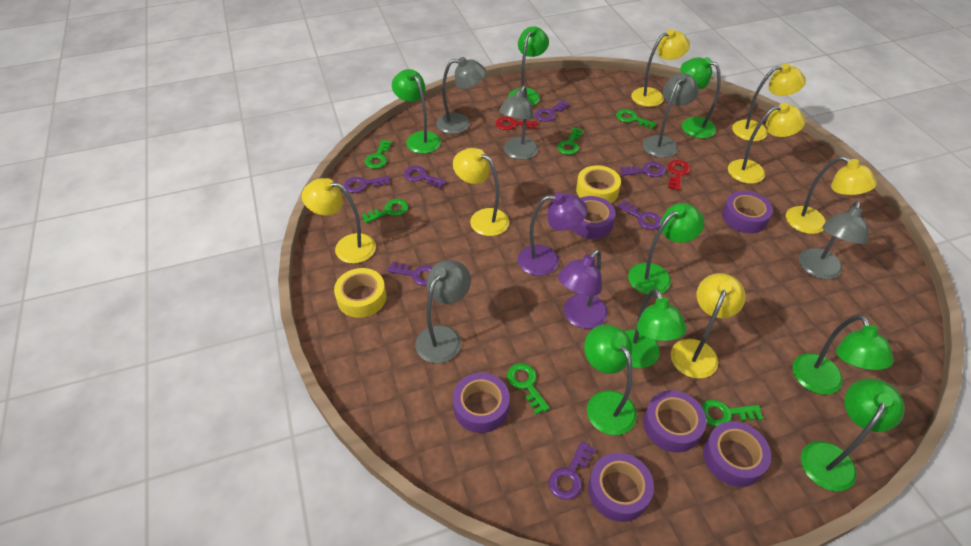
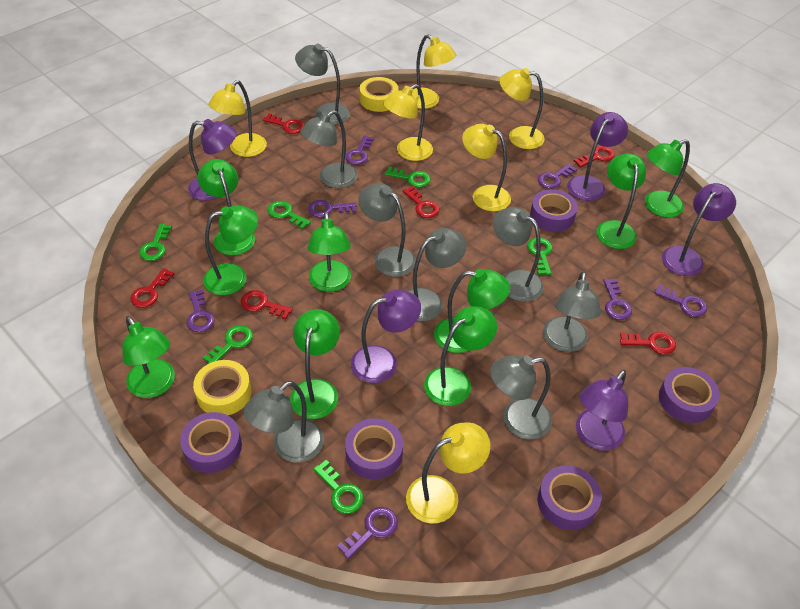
green lamp: [392,69,441,154] [508,26,549,106] [584,324,637,435] [624,289,687,368] [628,203,704,295] [680,57,721,138] [793,315,894,394] [801,378,905,491] = 8 -> [122,316,175,398] [198,159,255,255] [203,205,258,295] [290,309,340,419] [308,212,351,292] [424,306,497,406] [434,269,510,353] [596,153,646,249] [645,139,690,217] = 9
grey lamp: [415,260,471,363] [436,57,486,134] [499,85,539,160] [643,73,699,158] [799,201,868,280] = 5 -> [243,381,324,463] [295,44,350,125] [300,110,357,188] [359,183,416,277] [407,228,466,321] [490,355,552,440] [493,207,544,302] [543,272,601,352] = 8
purple lamp: [518,192,587,276] [558,250,608,329] = 2 -> [188,119,237,201] [351,290,421,383] [567,112,628,201] [576,370,628,451] [662,183,736,276] = 5
purple tape: [453,373,510,433] [572,196,616,239] [588,453,654,522] [643,390,707,452] [703,421,771,487] [722,191,773,233] = 6 -> [180,412,242,473] [345,418,403,479] [530,189,578,232] [537,465,601,530] [659,367,720,423] = 5
red key: [496,117,537,130] [668,160,691,190] = 2 -> [130,268,174,308] [241,290,293,319] [263,114,304,134] [403,186,439,218] [574,146,615,167] [620,332,676,354] = 6
yellow lamp: [302,178,376,264] [453,148,509,236] [631,29,690,107] [671,273,746,379] [728,103,806,184] [732,64,806,141] [786,156,877,234] = 7 -> [208,80,267,157] [383,84,433,161] [406,422,490,524] [412,35,456,109] [462,124,511,211] [500,68,545,149] = 6

